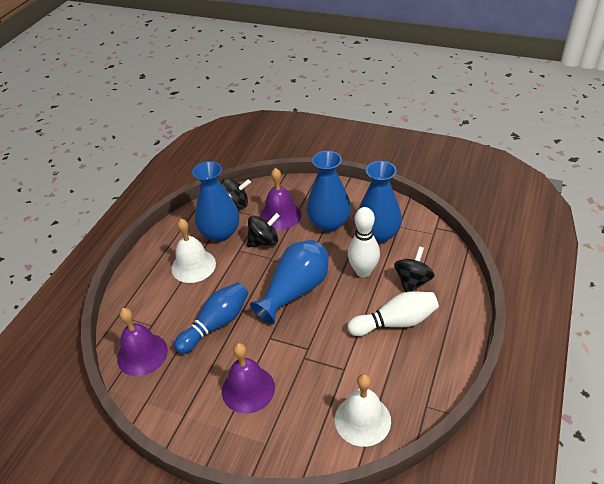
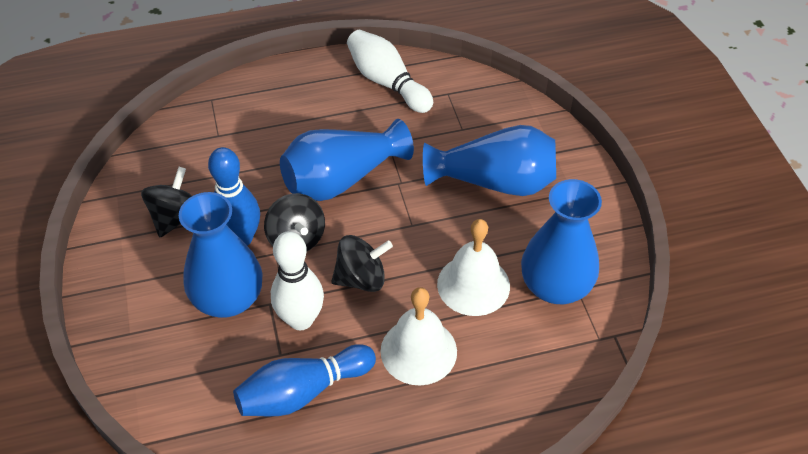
blue bowling pin: [174,282,248,354] = 1 -> [208,147,260,246] [233,344,376,416] = 2
purple bell: [117,308,168,376] [222,343,275,414] [260,168,301,230] = 3 -> none = 0

